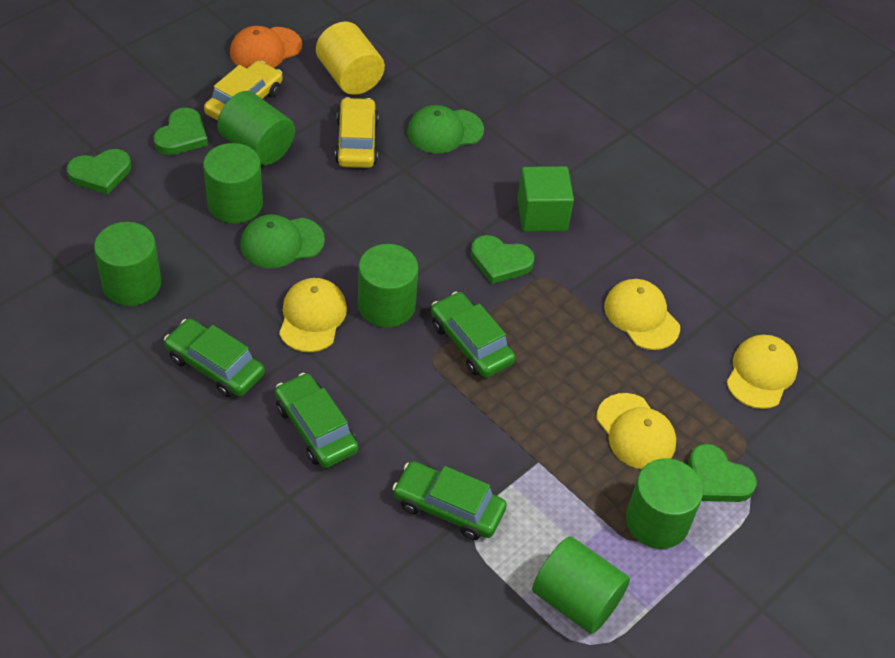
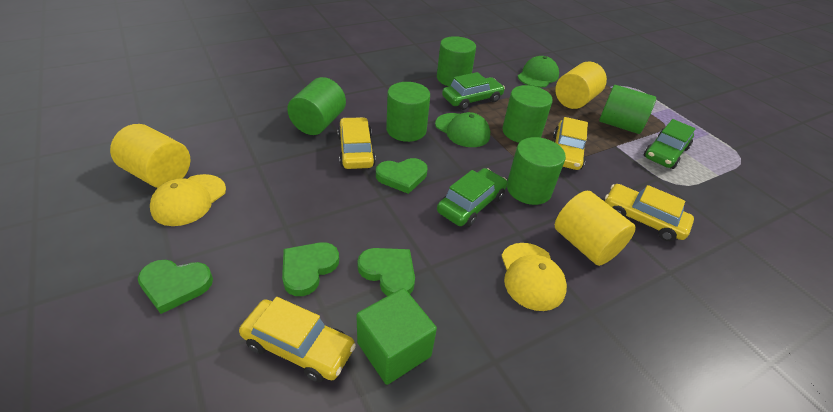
green car: [164,319,265,397] [275,373,358,468] [392,461,507,540] [431,292,515,378] = 4 -> [437,168,507,227] [442,72,505,110] [644,119,696,169] = 3
orange cap: [230,26,302,68] = 1 -> none = 0
yellow cap: [279,278,347,352] [596,393,676,469] [604,279,680,350] [726,335,798,409] = 4 -> [150,174,226,226] [501,243,567,311] = 2
yellow car: [204,61,283,121] [335,97,379,168] = 2 -> [239,297,356,383] [337,117,376,169] [553,117,588,170] [605,184,694,241] = 4
yellow cylinder: [316,22,385,95] = 1 -> [110,124,190,188] [555,61,607,109] [555,191,636,266] = 3

